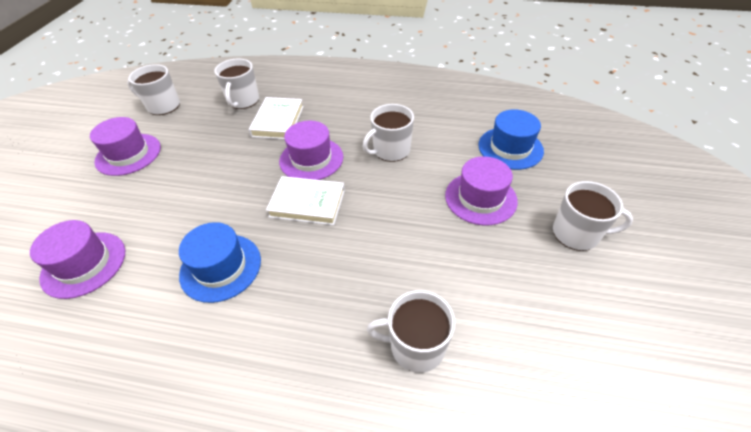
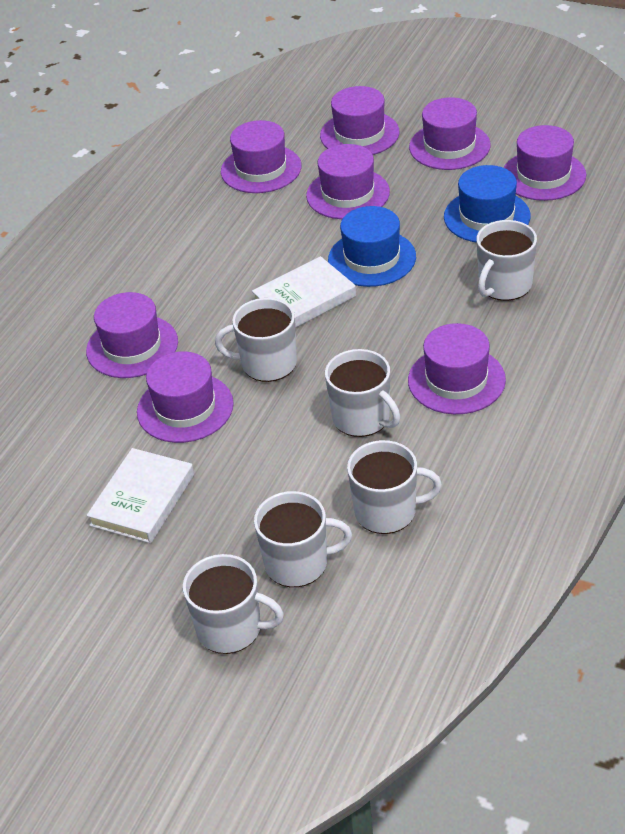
purple hat: [30,220,125,299] [90,117,161,176] [279,121,343,180] [445,156,518,226] = 4 -> [86,292,178,378] [137,351,234,443] [221,120,301,193] [306,144,390,219] [320,86,399,155] [408,323,506,414] [409,97,491,170] [504,125,586,201] = 8
white mug: [127,64,180,115] [215,59,259,109] [363,104,414,162] [367,290,455,373] [553,181,633,251] = 5 -> [183,554,284,654] [215,298,297,382] [254,491,352,587] [325,349,400,437] [347,440,442,534] [477,220,537,301] = 6

